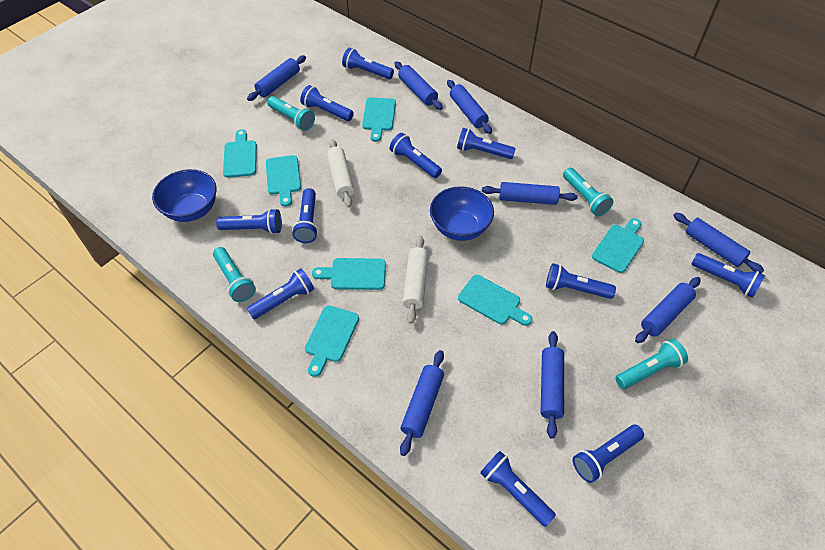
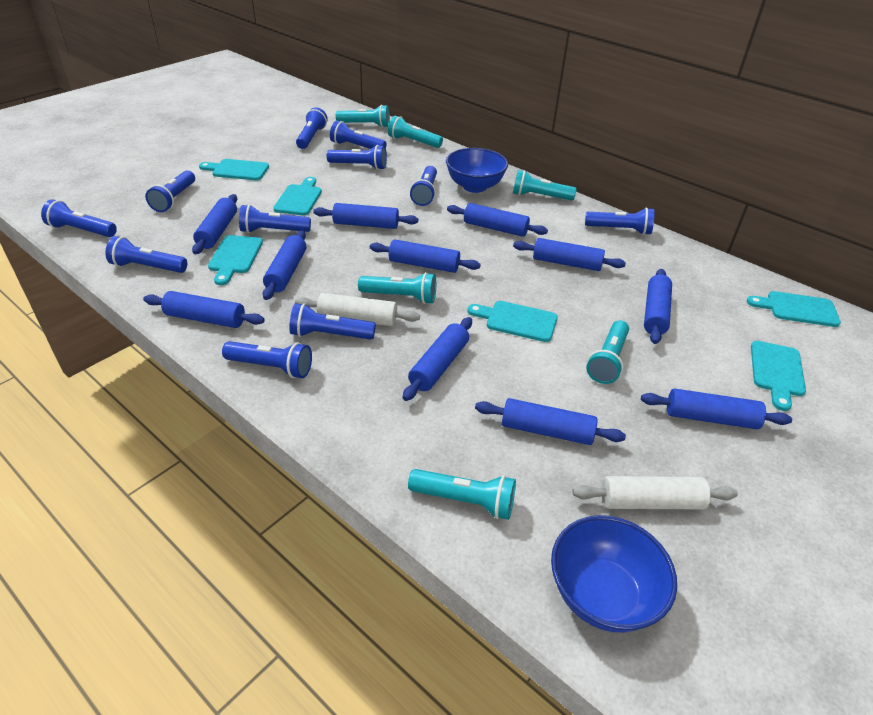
blue rolling pin: [247,55,306,101] [394,62,443,110] [400,350,444,456] [447,80,492,134] [482,182,578,205] [541,331,564,439] [635,277,701,343] [673,213,764,274] = 8 -> [143,291,265,328] [192,194,237,254] [263,230,307,300] [313,203,418,229] [370,239,481,273] [403,317,472,401] [447,203,548,237] [475,398,626,445] [513,238,626,271] [641,388,792,429] [644,269,672,344] = 11
turquoise cutting board: [223,129,257,178] [266,155,301,207] [305,306,359,377] [312,258,386,290] [362,98,396,142] [458,275,532,326] [592,218,644,273] = 7 -> [199,159,269,180] [208,235,263,285] [273,177,322,215] [467,301,558,342] [747,291,841,327] [751,341,806,411] = 6
turquoise flashlight: [213,247,256,302] [267,96,315,131] [563,168,614,216] [615,339,688,389] = 4 -> [336,105,390,128] [358,272,436,304] [388,116,443,148] [408,469,516,520] [513,170,577,201] [587,320,629,384] = 6

